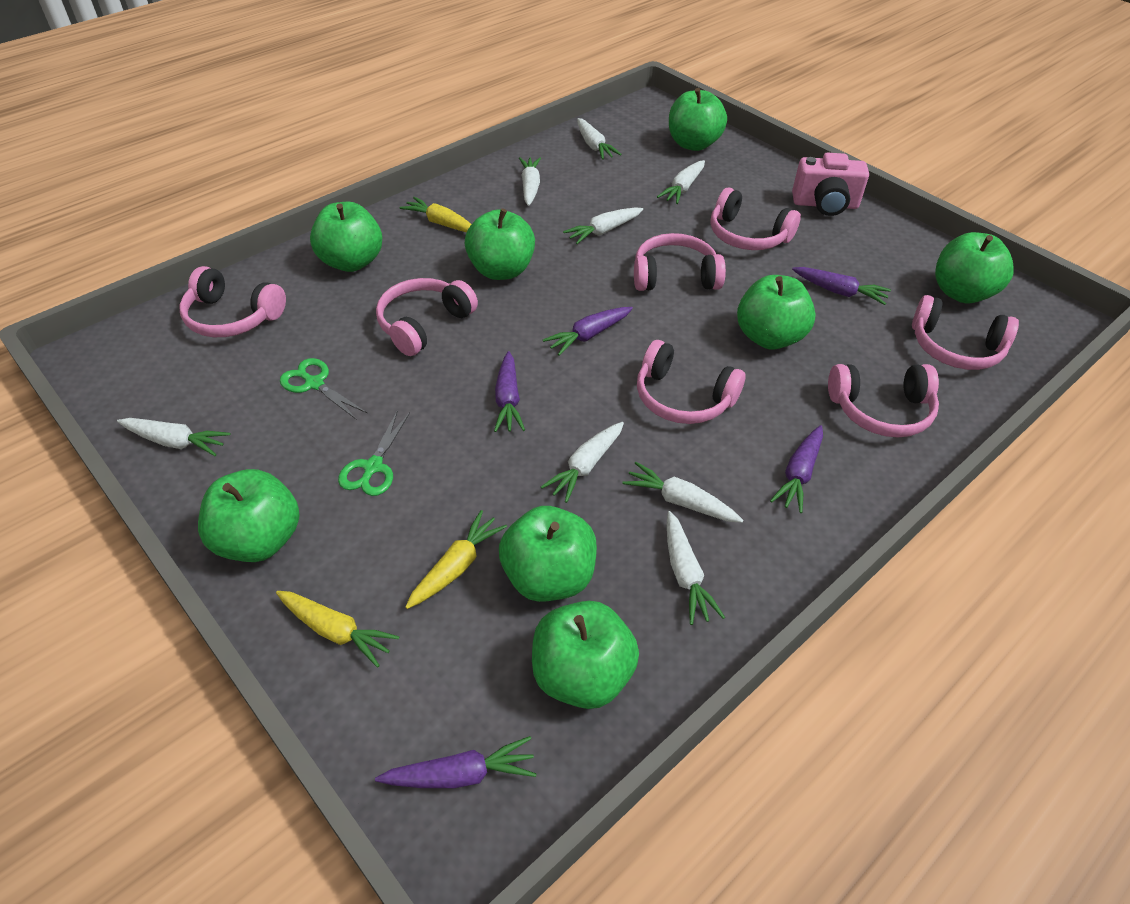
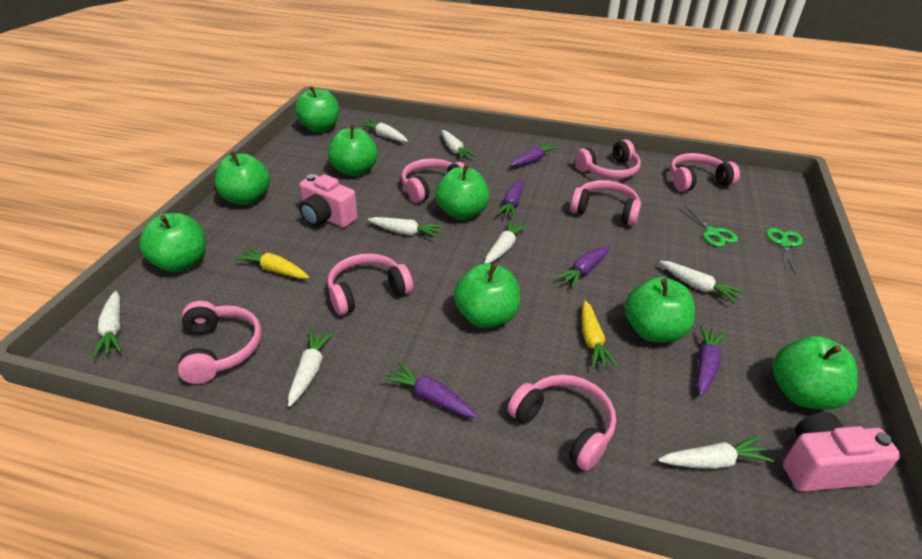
pink camera: [792,153,869,216] = 1 -> [299,174,358,228] [783,412,901,492] = 2
yellow carrot: [276,591,399,668] [400,197,471,233] [405,510,507,609] = 3 -> [235,247,309,279] [581,300,618,369] = 2

